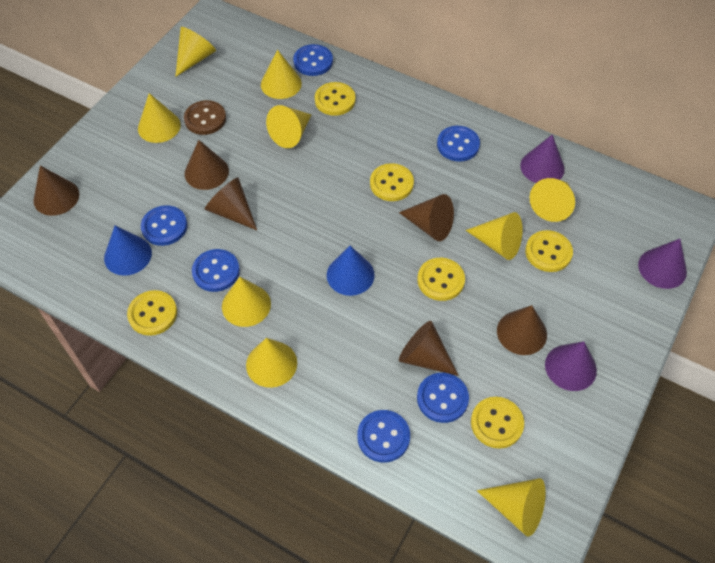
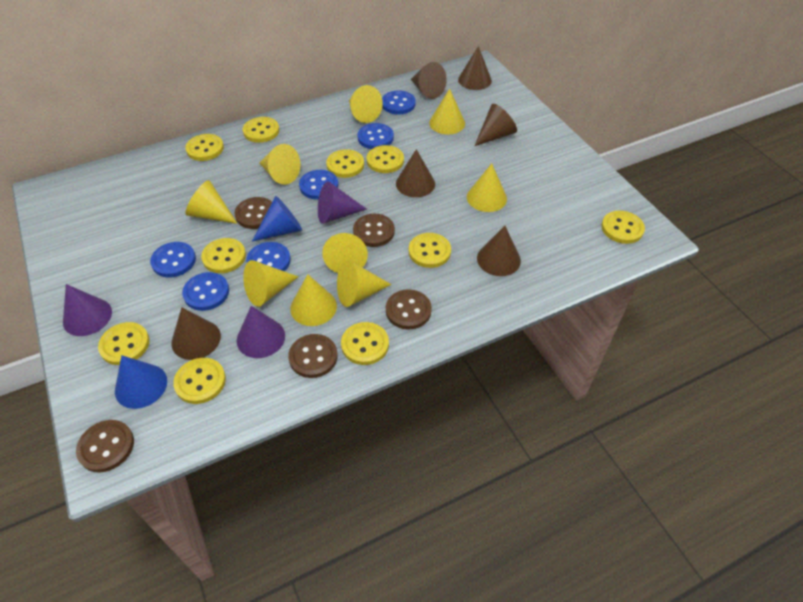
brown button: [184,100,226,135] = 1 -> [76,420,134,472] [235,197,272,229] [288,334,338,378] [353,214,395,247] [386,289,432,329] = 5
yellow button: [127,290,177,336] [315,82,356,116] [370,163,414,201] [417,258,465,301] [471,397,524,449] [525,230,573,272] = 6 -> [98,322,150,365] [173,358,226,404] [185,134,224,161] [201,238,246,273] [243,117,279,143] [326,149,364,178] [341,322,389,365] [367,145,404,173] [409,233,451,268] [601,211,645,244] = 10

